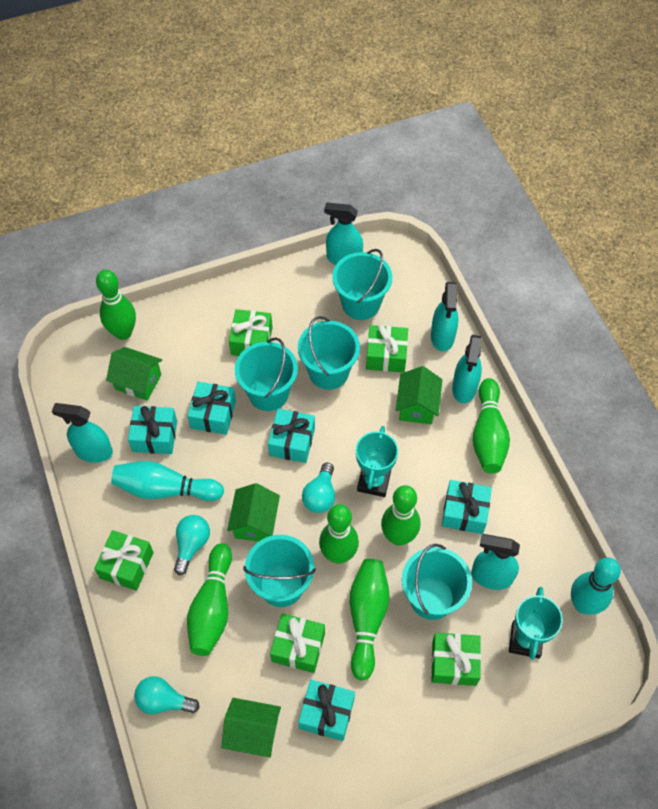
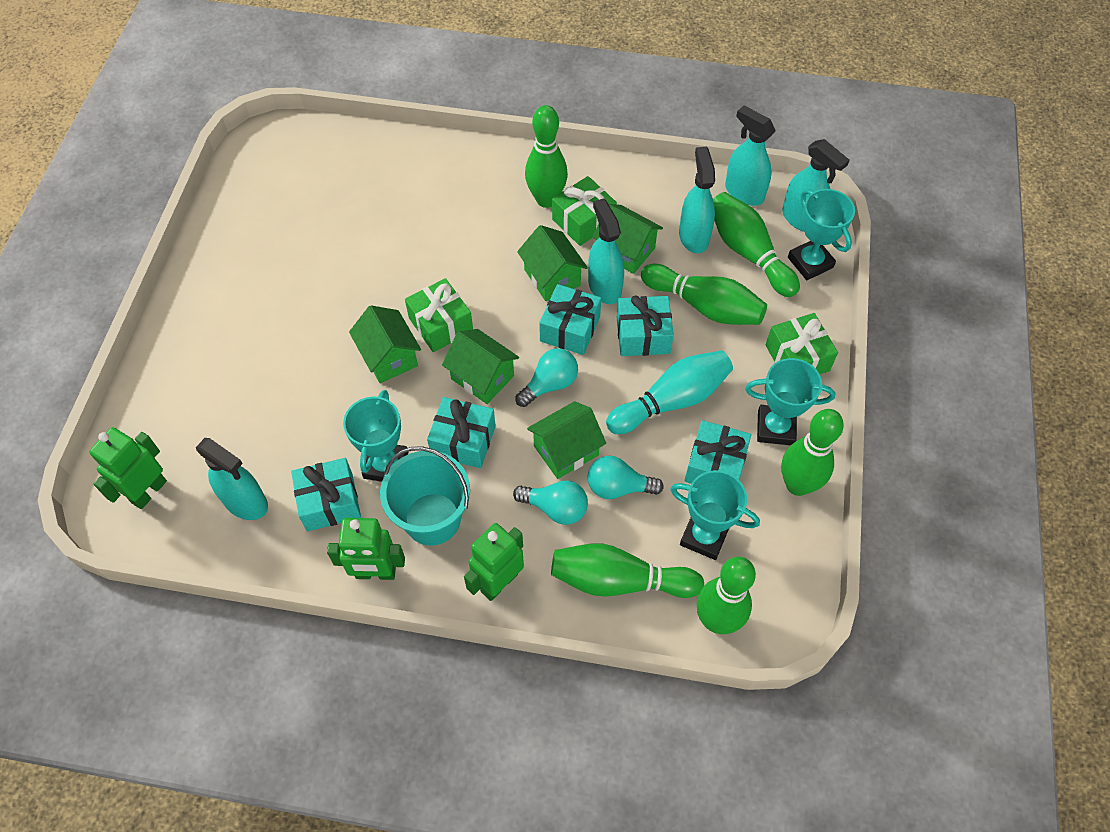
green gift: [94,530,154,591] [229,309,273,356] [270,613,325,673] [366,325,408,373] [431,633,481,686] = 5 -> [405,278,473,352] [552,176,617,246] [766,313,838,374] = 3
green house: [106,347,162,401] [221,698,281,758] [227,483,280,542] [396,366,442,424] = 4 -> [349,305,421,383] [442,329,519,404] [517,225,588,301] [527,401,606,479] [592,204,663,274] = 5
green robot: none = 0 -> [89,427,167,509] [327,518,405,580] [464,523,524,601] = 3
turquoise bowling pin: [111,461,224,501] [571,558,621,615] = 2 -> [606,350,733,434] = 1
turquoise bucket: [235,337,298,411] [243,535,316,607] [298,316,360,390] [332,249,392,320] [402,544,472,620] = 5 -> [380,446,470,546] = 1
turquoise trophy: [356,426,398,497] [509,587,563,660] = 2 -> [343,390,409,482] [670,470,760,560] [745,358,835,445] [788,189,855,280] = 4

